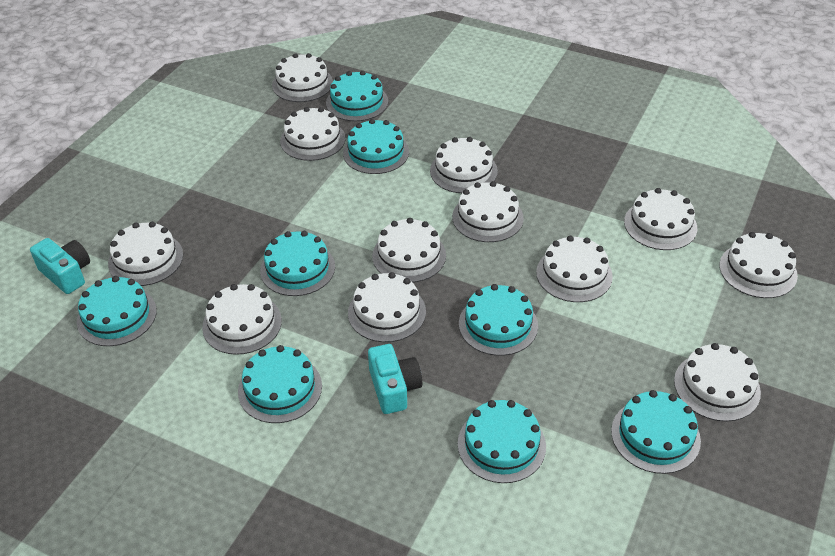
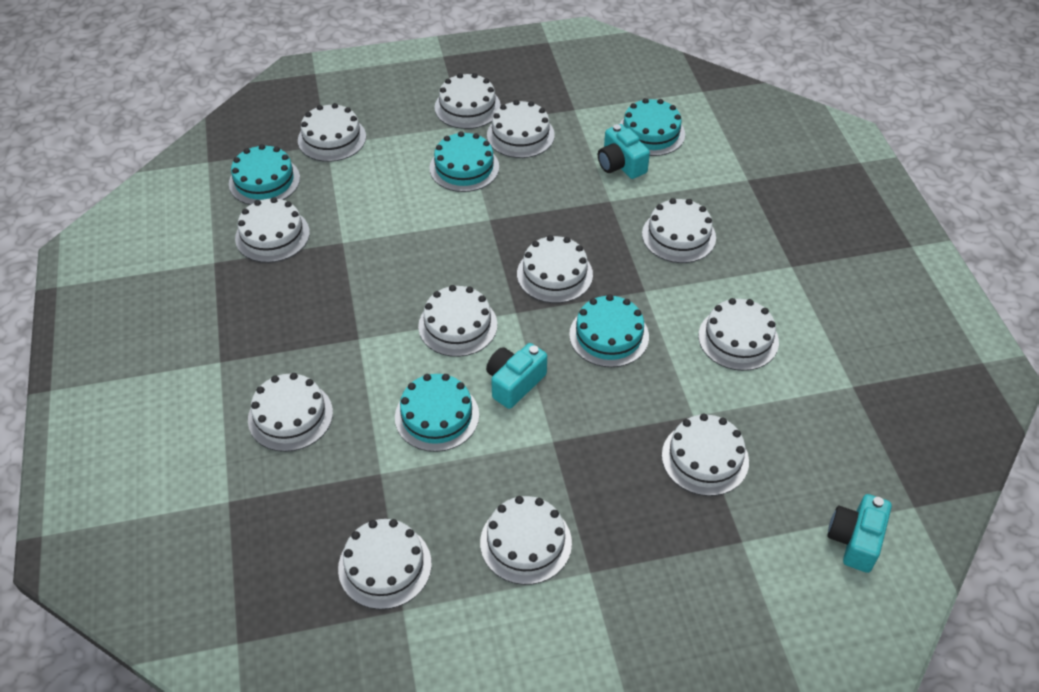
turquoise cake: [77,276,157,346] [238,345,322,423] [260,231,335,296] [326,71,388,121] [343,119,409,174] [458,400,546,483] [459,284,538,356] [611,390,701,474] = 8 -> [229,144,300,205] [395,374,479,452] [429,131,499,192] [569,294,649,367] [620,98,685,156] = 5
turquoise camera: [30,238,90,294] [368,344,422,414] = 2 -> [486,343,547,409] [598,124,650,179] [827,494,892,573] = 3

